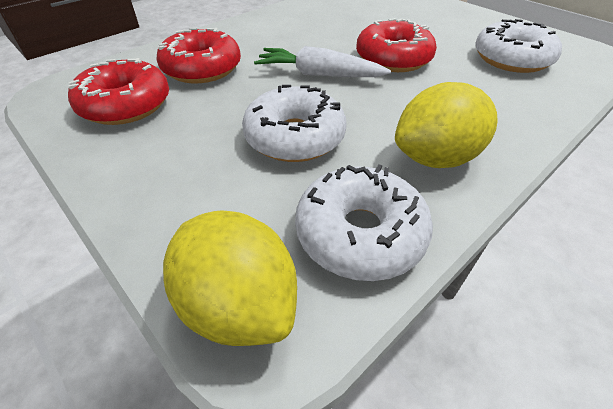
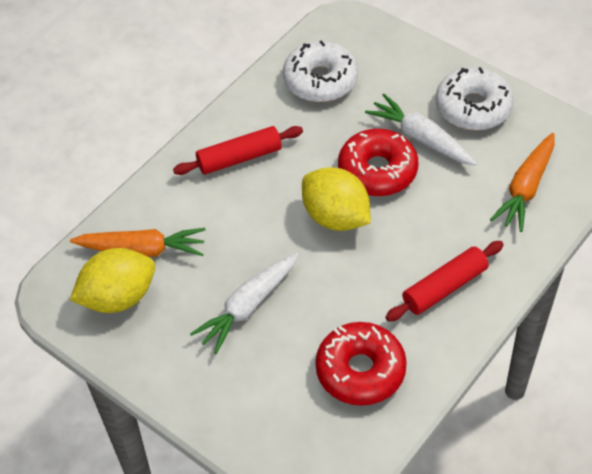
orange carrot: none = 0 -> [70,228,206,257] [490,133,555,232] = 2
red donut: [68,58,169,125] [157,28,241,83] [356,18,437,72] = 3 -> [315,322,407,406] [338,129,418,196] = 2
red rolling pin: none = 0 -> [173,126,303,175] [385,241,504,322] = 2
white carrot: [254,46,391,77] = 1 -> [190,253,298,354] [365,94,477,166] = 2
white donut: [242,85,347,162] [295,164,433,281] [475,19,562,73] = 3 -> [283,40,358,102] [436,67,514,130] = 2

